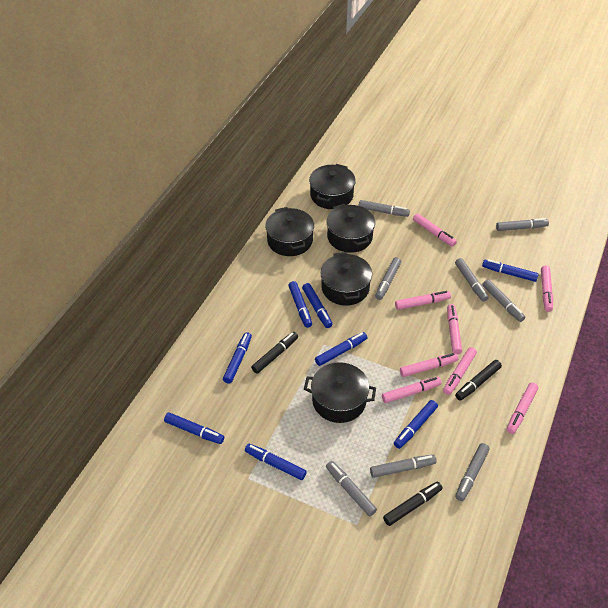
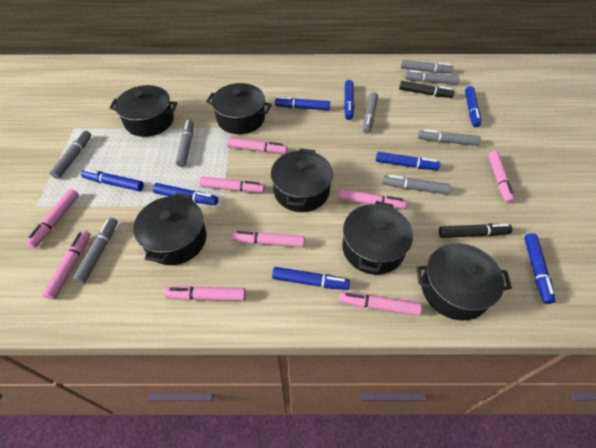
black marker: [251,332,298,374] [383,482,443,526] [455,360,502,401] = 3 -> [399,81,455,98] [439,224,513,238] = 2
black pot: [265,207,314,256] [304,362,376,423] [309,164,356,209] [320,252,372,306] [326,204,375,253] = 5 -> [109,85,177,137] [133,193,207,265] [206,83,272,134] [271,148,333,212] [342,201,413,275] [416,243,512,320] = 6
pink marker: [382,377,441,403] [395,291,451,310] [400,353,458,377] [413,214,457,247] [443,347,477,395] [447,304,462,354] [507,382,538,434] [541,266,553,312] = 8 -> [26,189,79,248] [42,230,91,300] [165,286,246,301] [199,176,265,193] [227,137,287,154] [232,231,305,248] [338,189,407,209] [339,292,422,316] [488,150,515,204] = 9

